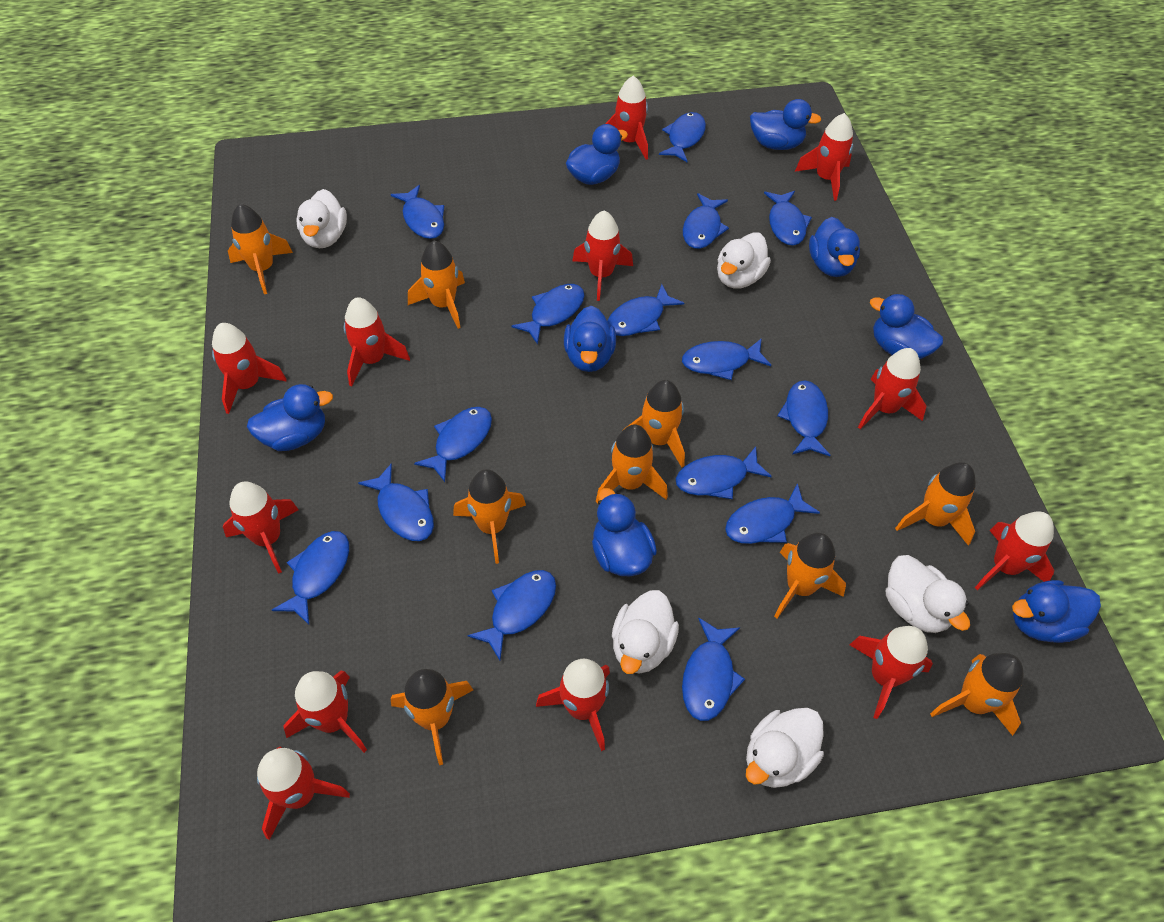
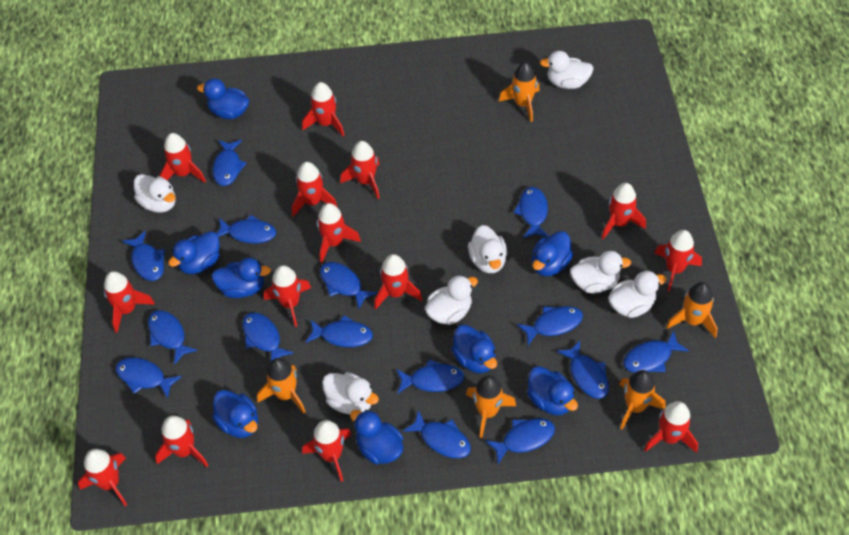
orange rocket: [228,204,293,294] [391,669,473,765] [408,241,465,329] [453,469,526,564] [596,424,668,504] [623,380,685,467] [774,533,846,618] [895,462,976,546] [930,653,1024,736] = 9 -> [257,358,306,414] [466,375,516,438] [499,62,540,122] [619,370,665,430] [666,282,717,338] = 5
red rocket: [212,323,287,414] [223,481,299,574] [257,746,350,840] [283,671,367,753] [344,297,410,386] [536,659,610,751] [572,211,633,301] [605,76,648,160] [795,113,853,201] [850,626,933,719] [858,348,926,429] [975,511,1054,590] = 12 -> [78,449,127,506] [104,271,155,333] [155,416,208,467] [159,133,206,183] [264,265,311,327] [292,162,338,217] [302,82,345,136] [302,420,352,482] [317,203,361,263] [340,141,380,199] [374,254,422,309] [602,183,646,239] [644,401,698,453] [654,230,702,292] = 14
white duck: [296,189,347,248] [612,590,679,674] [717,232,771,289] [746,708,824,788] [886,555,970,633] = 5 -> [134,174,176,213] [322,372,379,414] [425,275,478,325] [468,225,507,273] [540,51,594,89] [570,251,631,293] [608,271,666,318] = 7

